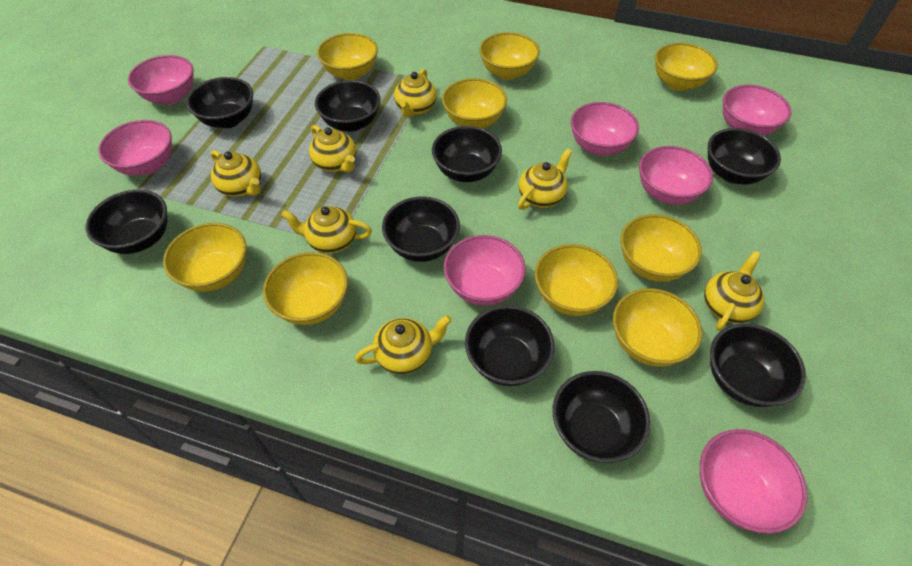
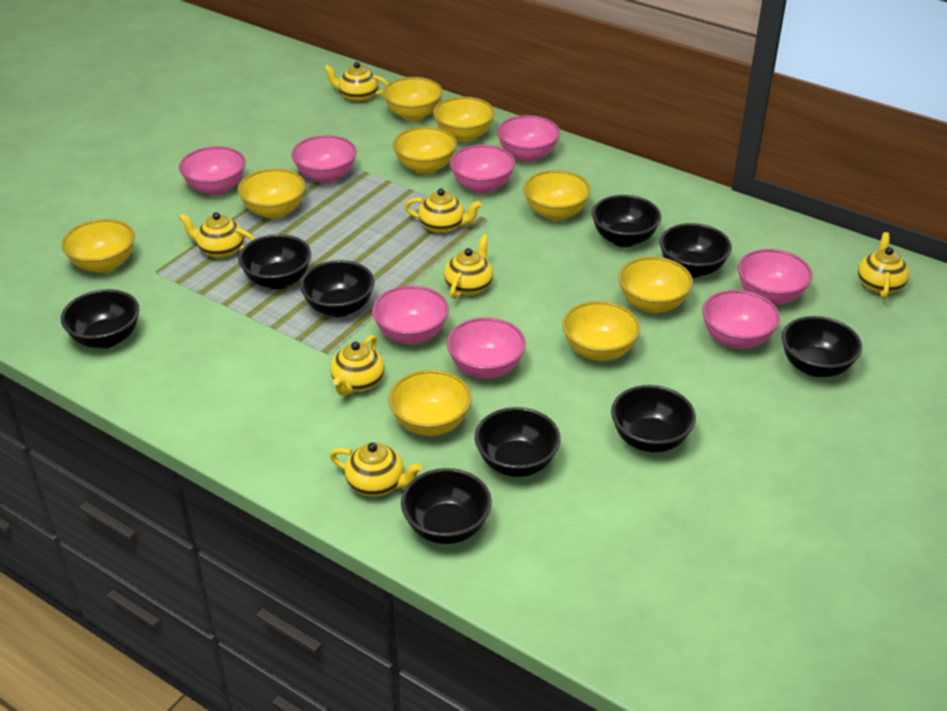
pink bowl: [98,120,172,176] [128,55,194,105] [444,235,526,306] [571,102,639,156] [639,146,713,205] [700,429,807,534] [723,85,792,136] = 7 -> [179,146,245,195] [291,135,357,183] [372,285,449,344] [447,317,526,379] [450,145,515,193] [497,115,560,162] [702,290,780,349] [738,249,813,305] = 8

